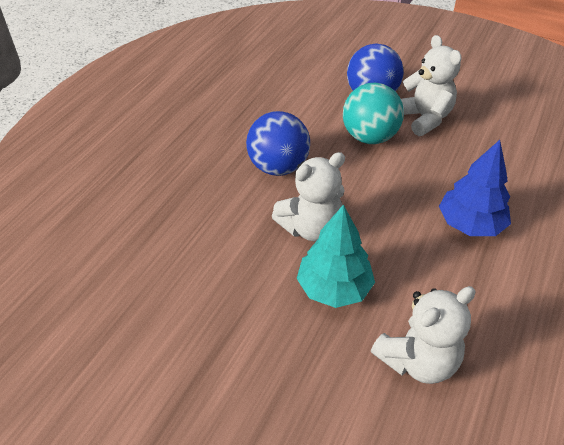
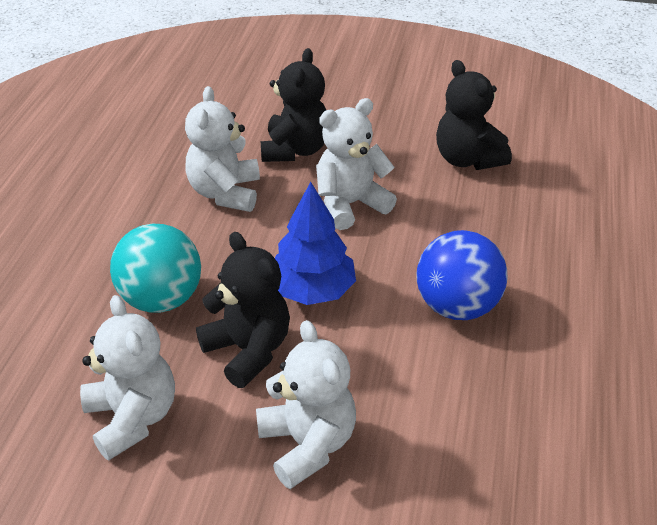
black teddy bear: none = 0 -> [196,232,290,388] [261,48,326,162] [436,60,512,170] = 3
blue ball: [246,111,310,176] [347,44,404,92] = 2 -> [416,230,508,320] = 1
turquoise tree: [296,204,375,308] = 1 -> none = 0
white teddy bear: [272,152,345,242] [371,286,476,384] [401,35,462,136] = 3 -> [80,295,175,461] [185,86,260,212] [256,320,356,489] [316,98,397,230] = 4

